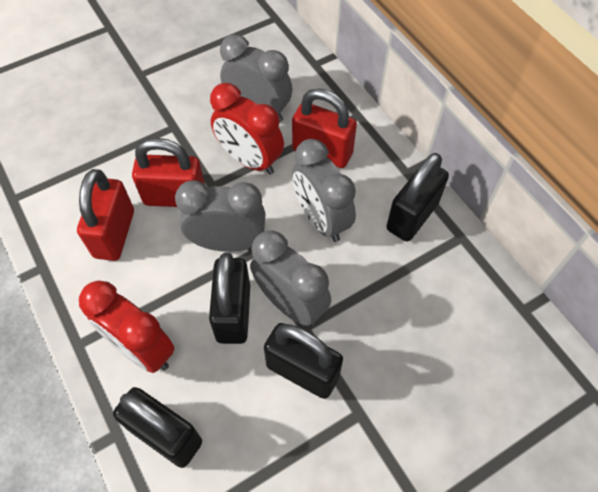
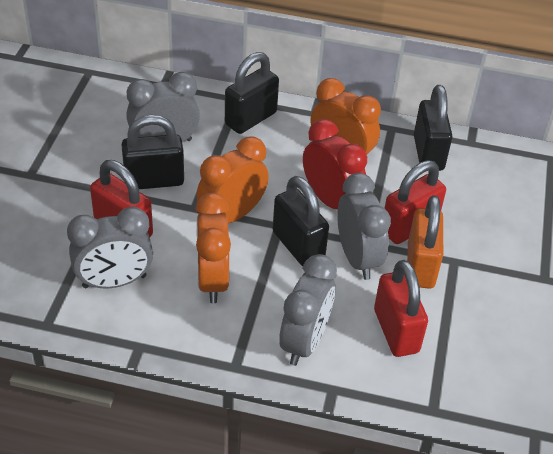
orange clock: none = 0 -> [195,193,231,303] [197,136,269,223] [311,78,381,155] = 3
orange padlock: none = 0 -> [407,195,443,289] = 1
red clock: [79,280,175,373] [210,83,284,175] = 2 -> [303,119,367,209] = 1

